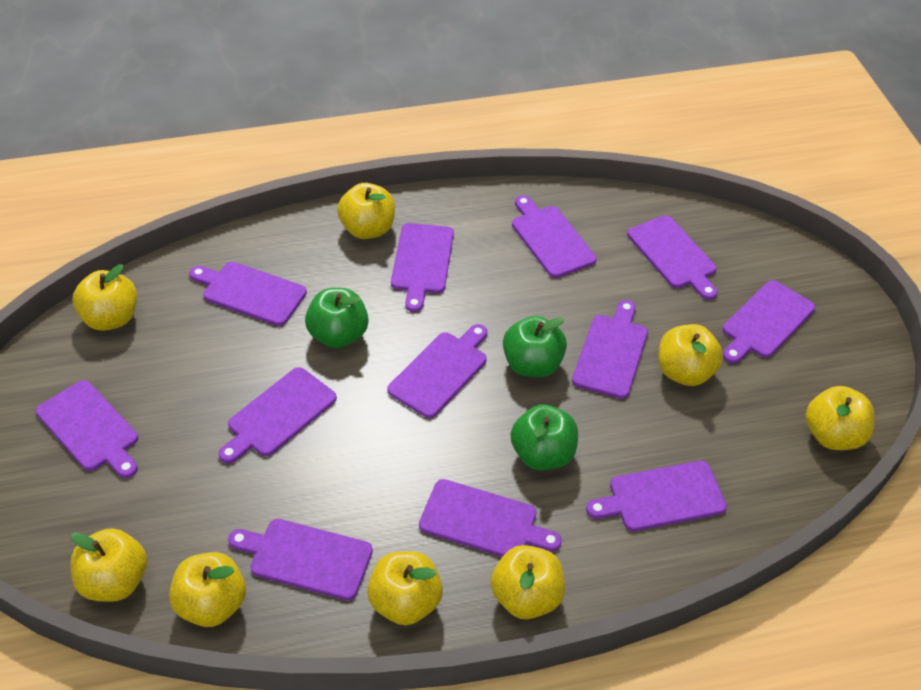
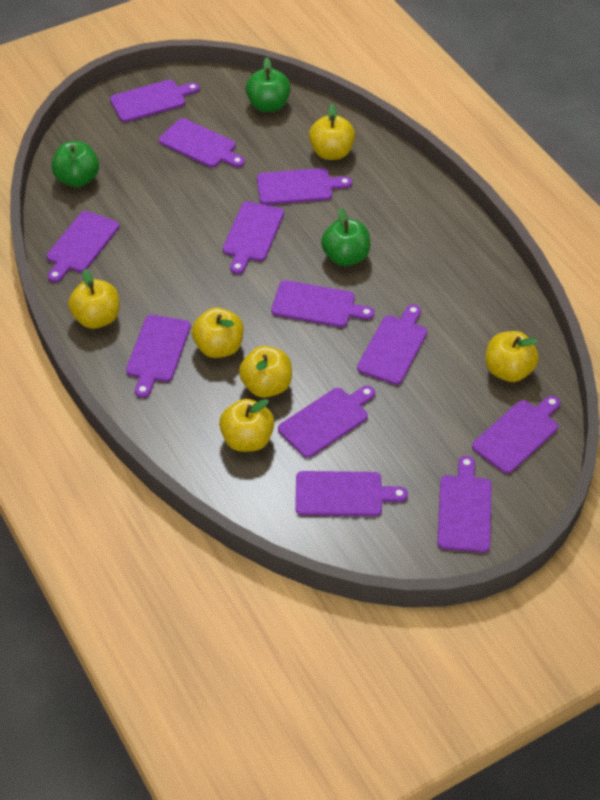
yellow apple: [71,528,147,602] [73,264,137,331] [169,552,246,627] [337,183,395,239] [367,551,443,625] [491,545,565,619] [658,324,723,386] [806,386,875,450] = 8 -> [68,269,119,329] [192,307,244,358] [219,399,274,452] [239,346,292,398] [309,104,355,160] [486,331,539,382] = 6

